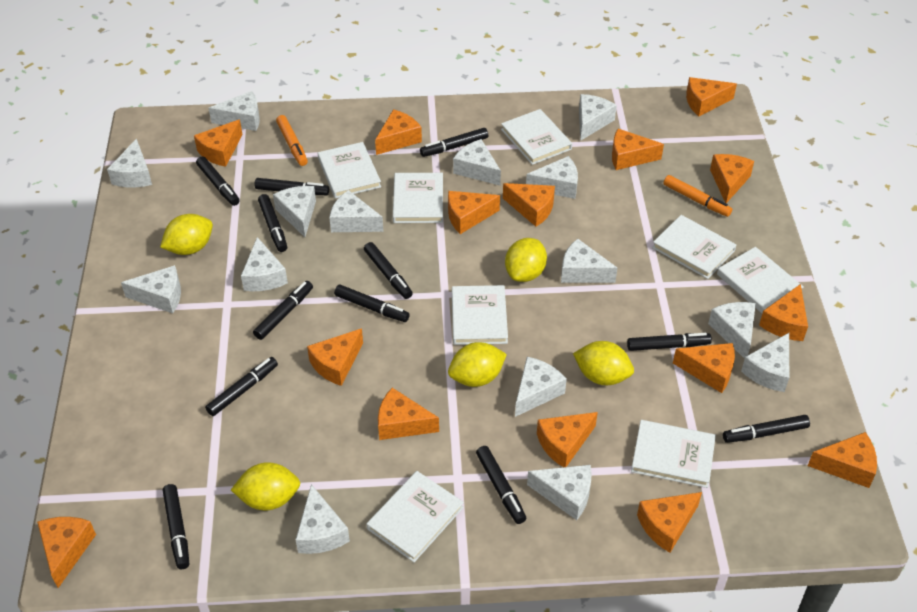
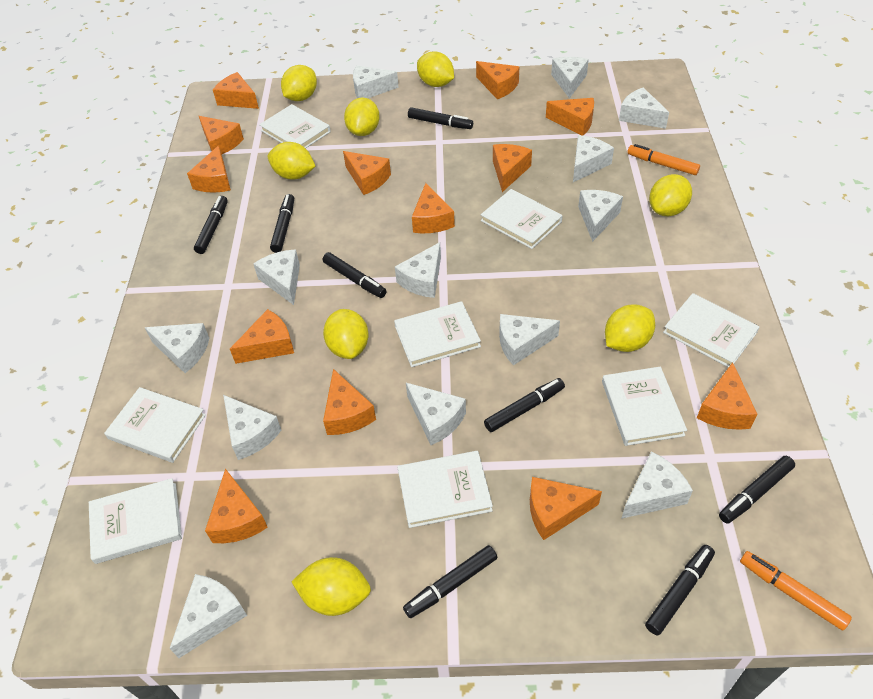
black marker: [163,484,189,569] [196,157,240,206] [205,357,278,416] [253,281,313,340] [255,178,329,195] [258,194,287,252] [334,285,410,322] [364,242,413,299] [420,128,488,157] [476,446,527,524] [627,333,712,351] [723,415,810,443] = 12 -> [194,196,228,254] [270,194,294,253] [323,252,387,298] [403,545,497,618] [408,107,473,129] [484,378,565,432] [645,545,715,635] [719,456,795,524] = 8
orange cheese: [37,517,96,588] [194,119,243,167] [307,328,363,386] [375,109,422,155] [378,388,439,440] [448,191,500,234] [503,183,555,227] [537,412,598,467] [612,129,664,170] [637,492,702,553] [673,343,735,393] [686,77,737,116] [710,154,754,203] [759,284,808,341] [808,432,877,488] = 15 -> [187,146,231,193] [199,116,244,154] [205,468,268,543] [213,72,259,109] [230,309,294,364] [323,369,376,435] [343,151,391,195] [412,183,455,233] [476,61,519,99] [493,144,532,192] [530,477,602,540] [546,98,594,135] [697,362,757,430] = 13
white cheese: [107,138,152,187] [121,265,181,313] [208,91,260,131] [241,237,288,291] [273,186,316,237] [295,484,350,554] [329,190,383,232] [453,139,501,186] [515,357,567,417] [526,156,578,199] [527,465,592,520] [561,239,617,283] [579,94,617,141] [708,302,756,359] [741,333,789,392] = 15 -> [144,323,209,373] [169,574,247,658] [223,395,281,460] [253,250,300,305] [353,65,399,98] [395,242,441,298] [406,383,466,445] [499,314,560,365] [551,57,589,99] [573,135,614,182] [578,190,623,242] [619,87,669,129] [621,451,693,519] = 13
yellow lemon: [160,214,213,255] [231,462,300,510] [448,342,507,387] [505,238,547,282] [573,341,634,385] = 5 -> [268,142,315,180] [281,65,317,101] [291,557,371,616] [323,309,369,359] [344,98,380,136] [417,52,454,87] [605,304,655,352] [649,174,692,217] = 8

